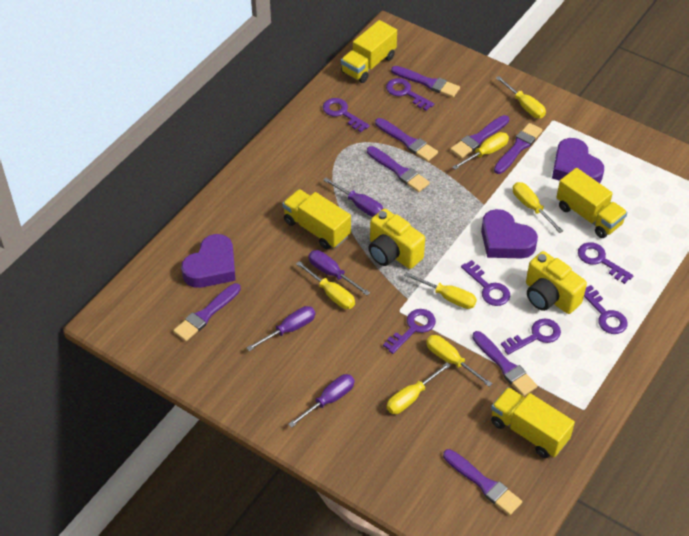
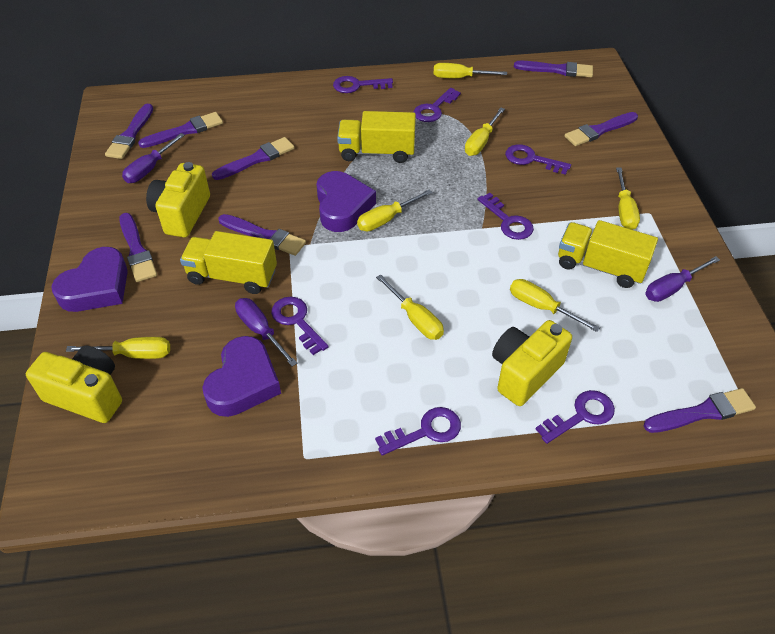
purple screwdriver: [247,306,315,351] [288,374,354,428] [308,250,370,295] [323,178,383,217] = 4 -> [122,133,185,183] [235,298,297,366] [645,256,720,302] = 3
yellow camera: [368,209,425,269] [526,251,587,314] = 2 -> [26,346,122,423] [146,162,210,237] [492,320,572,406] = 3
yellow truck: [282,189,351,249] [341,20,397,83] [491,387,575,458] [556,168,627,238] = 4 -> [180,231,277,294] [337,111,416,163] [558,220,658,288] = 3

